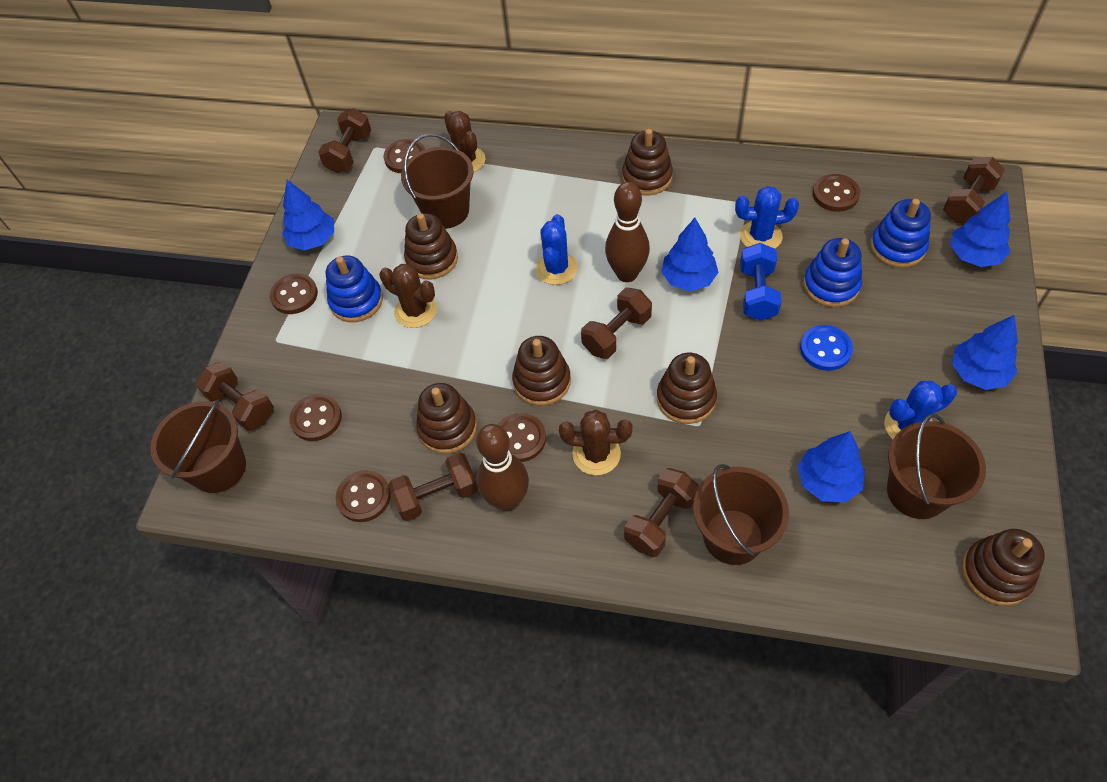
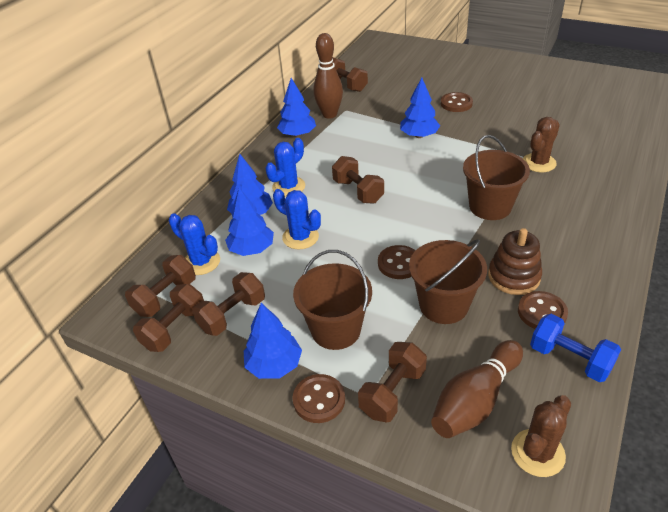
blue button: [800,325,853,371] = 1 -> none = 0
blue stacking toy: [326,255,383,322] [803,238,862,307] [870,199,931,268] = 3 -> none = 0
brown bucket: [150,400,246,493] [401,134,474,229] [693,464,789,565] [887,414,986,519] = 4 -> [293,250,372,350] [409,240,487,324] [463,135,530,220] = 3
brown button: [270,273,318,314] [289,394,342,441] [336,470,391,522] [384,139,425,173] [498,413,546,462] [813,174,860,212] = 6 -> [292,374,345,423] [378,245,416,279] [441,92,473,112] [518,291,568,329] = 4
brown cactus: [380,264,437,328] [444,111,485,172] [559,410,632,475] = 3 -> [511,395,571,477] [523,117,560,172] = 2
brown stacking toy: [404,213,458,279] [416,383,477,454] [512,336,571,406] [622,129,673,195] [657,353,717,424] [962,529,1045,606] = 6 -> [488,228,542,295] = 1

